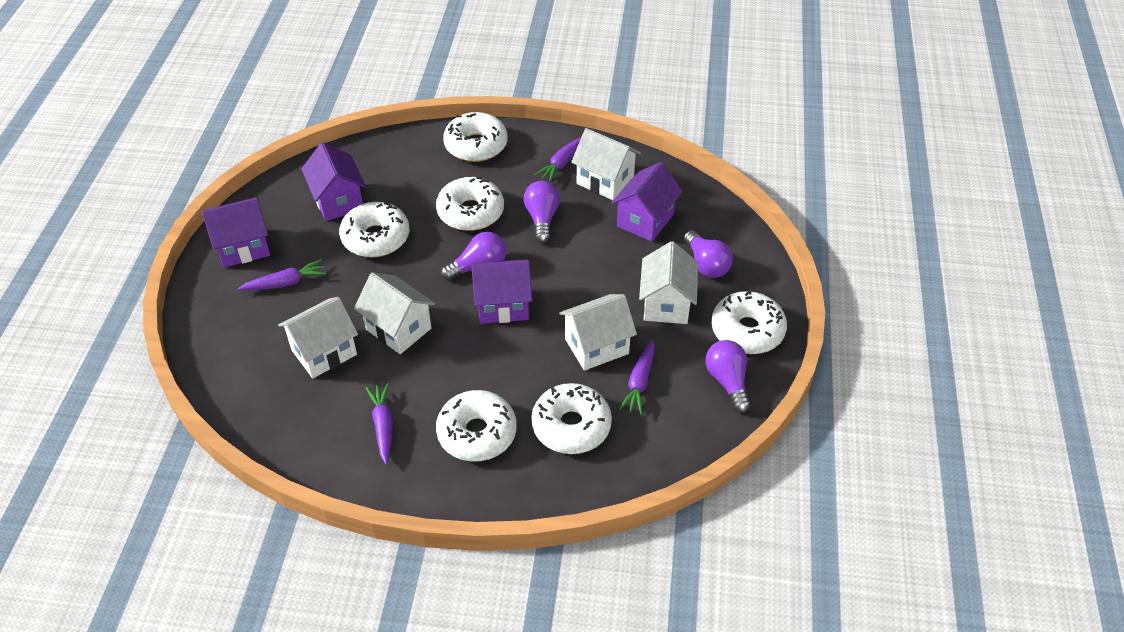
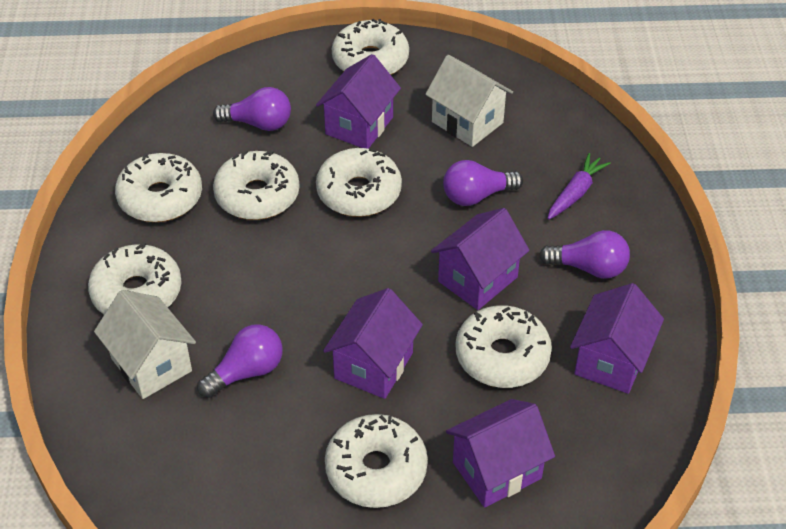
purple carrot: [238,259,326,291] [365,383,393,464] [534,137,581,183] [619,340,655,415] = 4 -> [547,153,611,220] = 1
purple house: [202,197,270,268] [301,142,366,221] [471,259,532,324] [611,162,683,242] = 4 -> [316,54,401,149] [323,288,423,399] [431,208,530,310] [446,399,555,508] [570,283,664,394] = 5
white donut: [339,202,410,258] [436,177,504,231] [436,390,517,462] [443,112,508,162] [531,383,612,454] [711,290,787,354] = 6 -> [88,243,182,314] [115,153,202,222] [213,150,300,220] [316,148,402,217] [325,414,428,508] [332,18,409,75] [456,305,552,388] = 7
white house: [278,297,358,378] [354,272,435,354] [559,294,637,371] [571,128,641,200] [639,241,698,324] = 5 -> [94,290,196,399] [425,55,513,147] = 2

